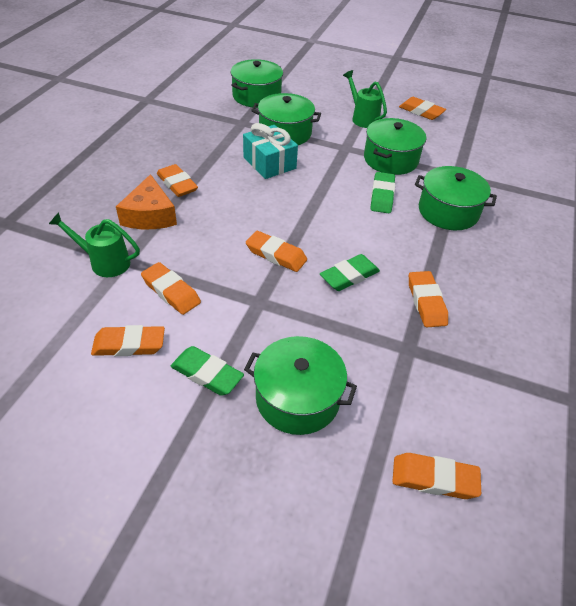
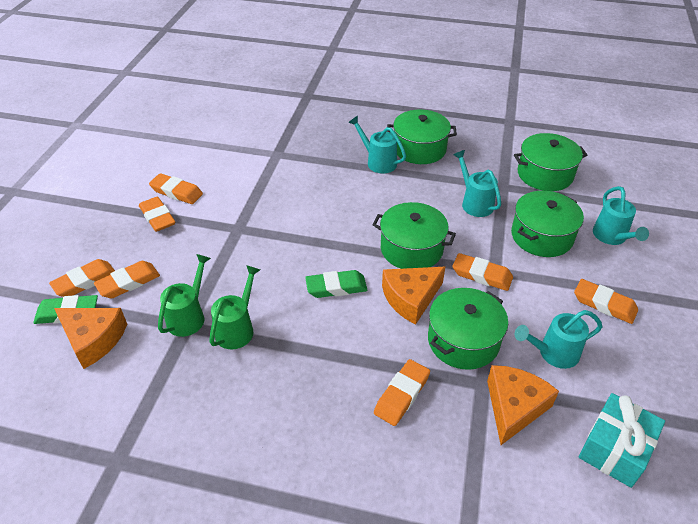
green eraser: [171,346,244,396] [320,254,380,291] [370,172,395,213] = 3 -> [33,295,98,324] [305,270,367,298] = 2
orange cheese: [116,174,177,229] = 1 -> [54,308,127,369] [382,267,445,325] [487,365,559,445] = 3
turquoise watering can: none = 0 -> [348,116,406,173] [453,150,501,217] [515,310,602,369] [593,186,649,245] = 4

